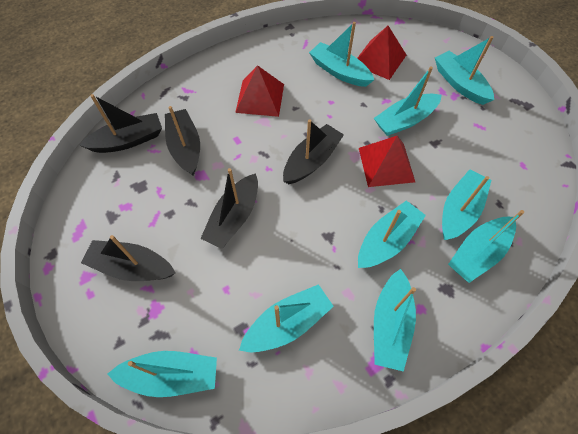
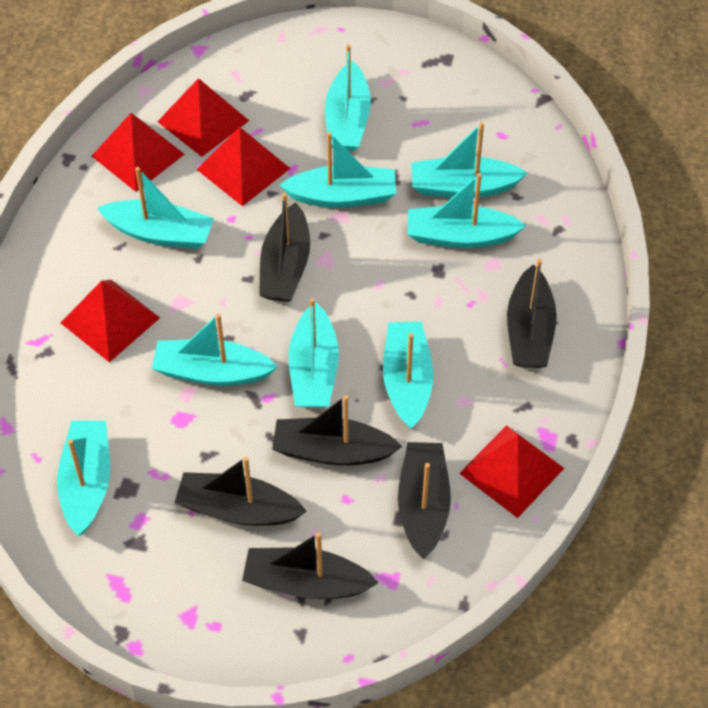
black boat: [79,94,162,153] [81,235,175,281] [165,106,200,175] [200,168,258,249] [283,119,344,184] = 5 -> [174,457,307,526] [242,532,379,599] [259,193,310,302] [272,395,402,466] [398,442,451,560] [507,259,557,368] = 6
red pyramid: [235,65,284,117] [357,26,406,80] [359,136,415,187] = 3 -> [60,280,160,362] [92,113,185,192] [157,78,249,157] [196,127,290,206] [459,425,564,518] = 5

